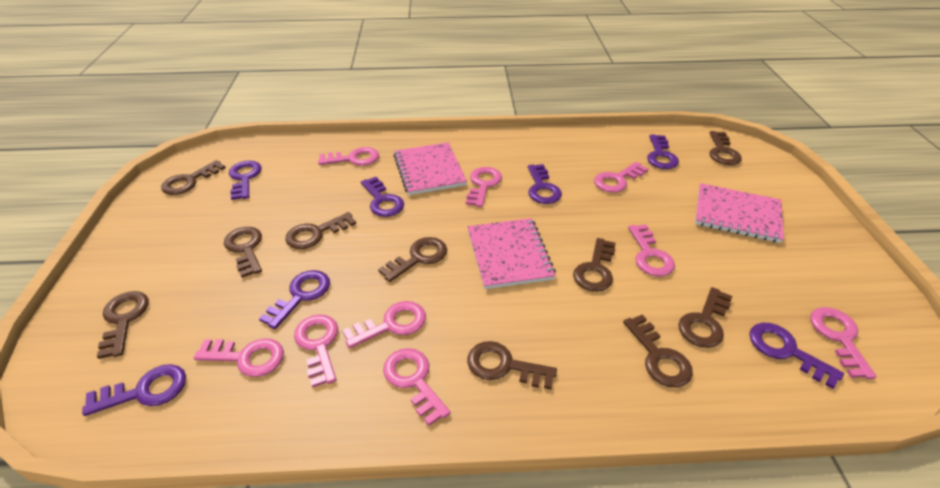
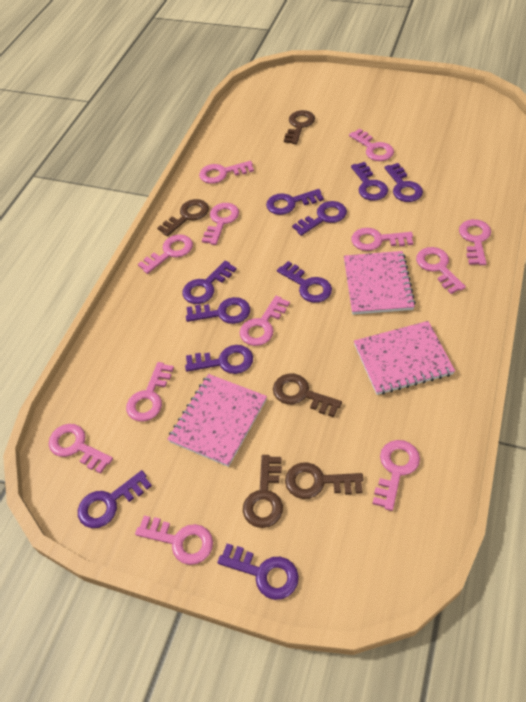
brown key: [97,291,149,359] [161,160,226,195] [224,227,262,278] [285,212,356,249] [378,237,447,282] [467,341,557,389] [573,238,616,292] [623,315,693,388] [678,287,732,348] [710,131,742,165] = 10 -> [157,199,209,236] [243,455,283,528] [273,374,342,417] [284,110,315,144] [285,462,363,499] = 5
pink key: [194,338,284,377] [294,314,338,388] [318,147,379,166] [342,301,426,348] [383,348,450,426] [466,167,502,207] [594,162,648,193] [628,224,675,276] [810,307,877,379] = 9 -> [49,424,113,474] [126,362,174,421] [135,516,213,565] [138,234,193,274] [199,161,254,184] [202,203,239,245] [240,296,290,346] [349,129,394,161] [351,228,413,251] [373,440,420,511] [416,247,466,294] [459,219,491,265] = 12
purple key: [82,364,186,416] [229,161,262,200] [259,270,330,329] [361,177,404,217] [528,164,562,204] [647,135,679,169] [749,323,844,389] = 7 -> [78,470,152,528] [182,261,237,304] [185,345,253,374] [186,297,250,324] [217,544,299,600] [266,189,324,215] [277,261,332,303] [292,201,347,236] [351,162,388,201] [385,163,423,202] = 10

